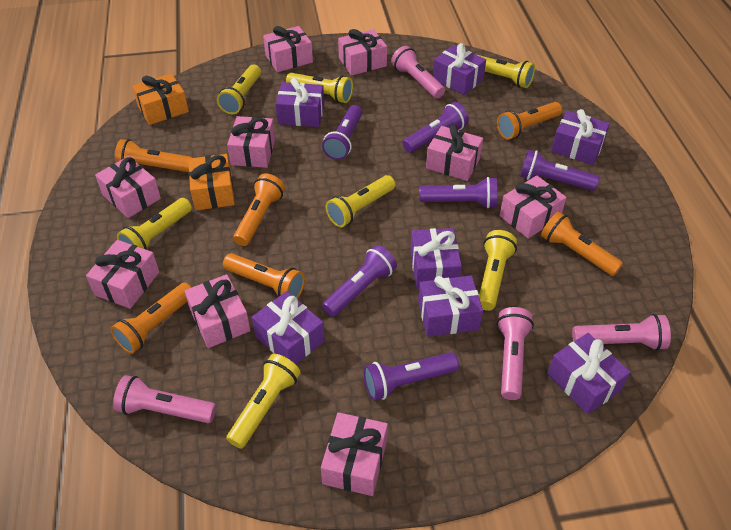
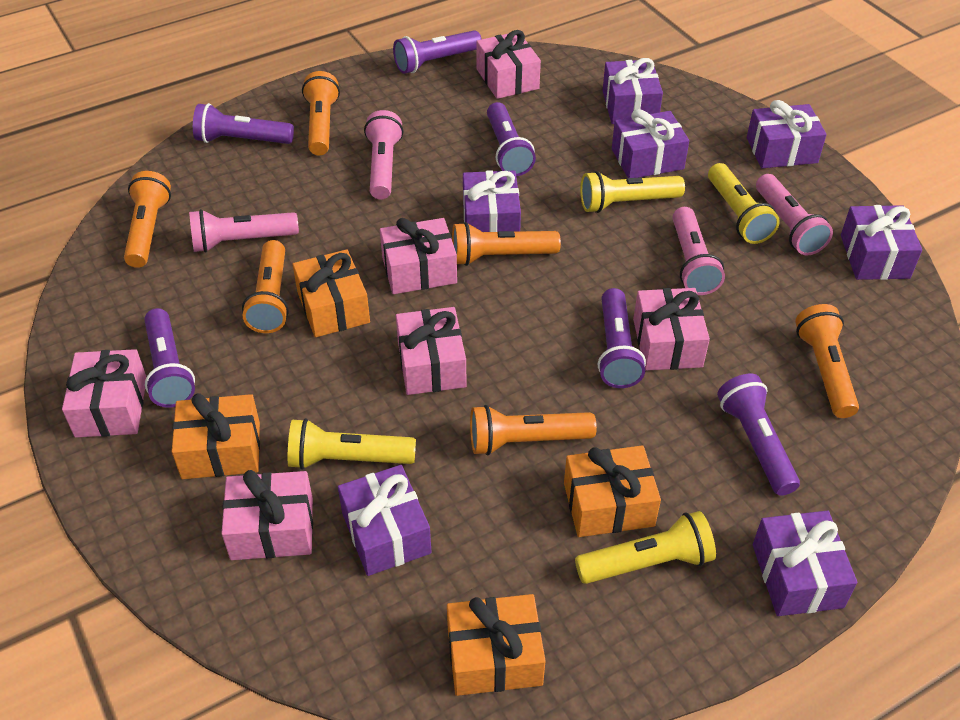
orange gift: [132,73,189,125] [188,154,235,210] = 2 -> [172,393,260,479] [293,249,370,337] [447,594,546,696] [564,445,661,537] = 4
pink gift: [86,240,159,309] [95,156,161,218] [185,274,251,348] [227,116,275,168] [263,26,313,72] [321,412,388,496] [338,29,387,76] [426,124,483,181] [499,175,566,239] = 9 -> [62,349,146,438] [221,470,313,560] [380,218,457,294] [396,307,467,395] [476,30,541,99] [633,288,710,370] = 6
yellow flashlight: [117,198,192,250] [217,65,261,115] [226,354,301,449] [286,73,353,103] [326,175,395,227] [475,54,535,88] [479,230,517,311] = 7 -> [288,418,416,470] [575,511,716,584] [580,171,685,213] [708,163,780,244] = 4

